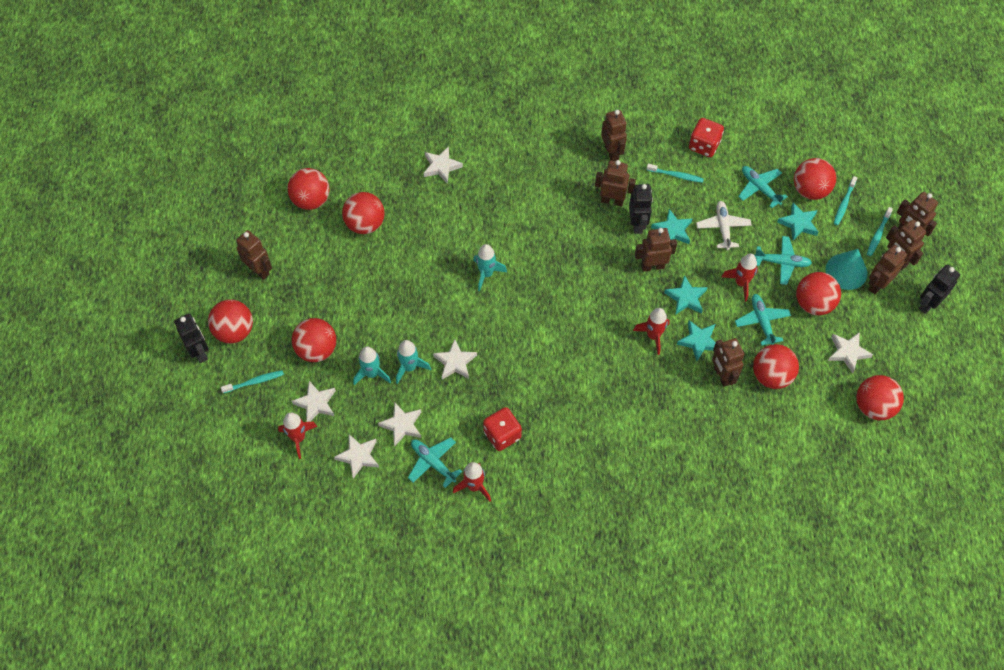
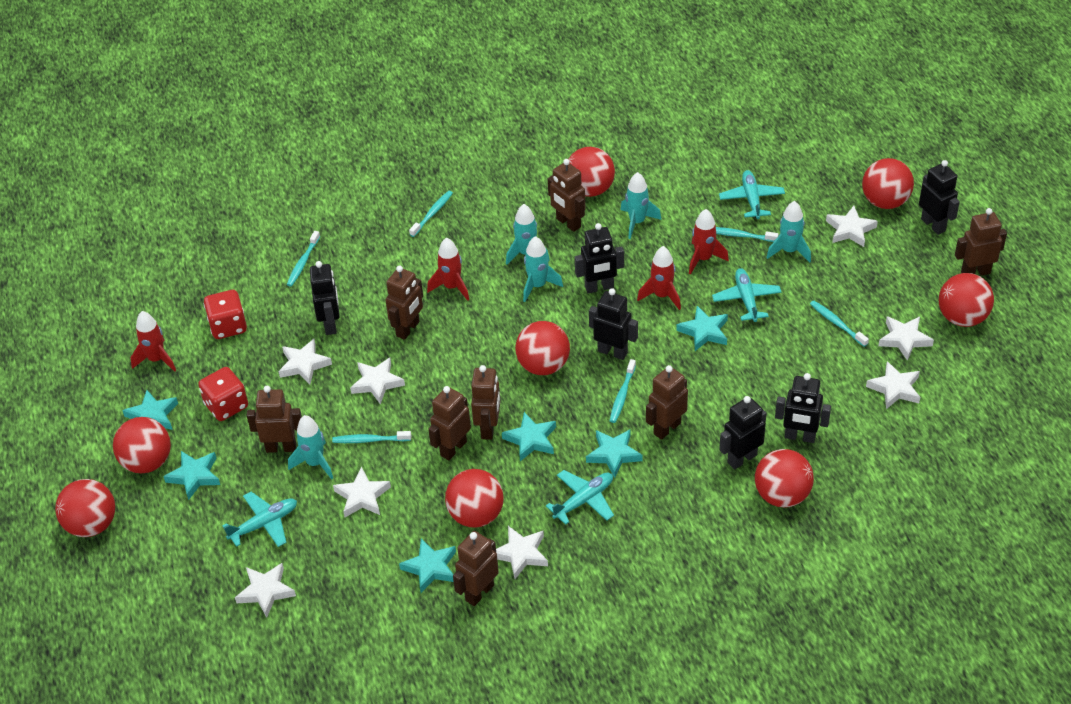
black robot: [174,314,209,363] [629,184,653,234] [919,265,960,314] = 3 -> [310,261,340,335] [575,223,624,293] [589,288,638,360] [719,396,766,469] [775,373,831,443] [919,160,960,235] = 6
turquoise cone: [826,249,867,290] = 1 -> none = 0
turquoise rocket: [353,346,391,385] [396,340,431,384] [473,244,507,291] = 3 -> [288,415,333,479] [506,204,550,265] [523,236,563,302] [620,172,661,239] [766,201,811,262] = 5
turquoise star: [651,209,693,244] [664,275,708,315] [677,320,716,361] [777,202,819,240] = 4 -> [122,390,178,430] [163,451,220,500] [399,539,456,593] [502,412,556,461] [586,430,643,478] [676,306,728,351] = 6
turquoise toothbrush: [221,370,284,393] [647,164,704,183] [834,176,857,225] [867,207,893,256] = 4 -> [287,231,320,287] [332,431,411,443] [409,191,453,237] [610,359,636,423] [716,227,778,242] [810,301,869,347] = 6
white plane: [696,201,752,250] = 1 -> none = 0
white star: [292,381,336,422] [334,434,379,479] [378,403,421,446] [424,146,463,183] [433,339,477,380] [828,332,873,374] = 6 -> [235,563,296,618] [278,339,332,385] [333,467,391,517] [350,357,405,404] [496,526,548,579] [826,206,878,247] [866,361,920,409] [878,316,934,361] = 8

